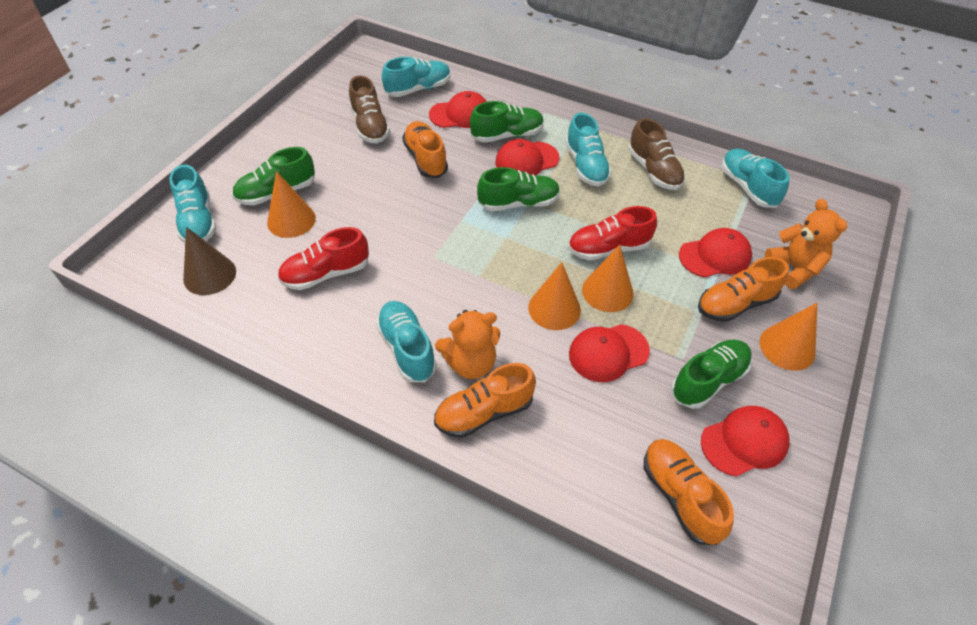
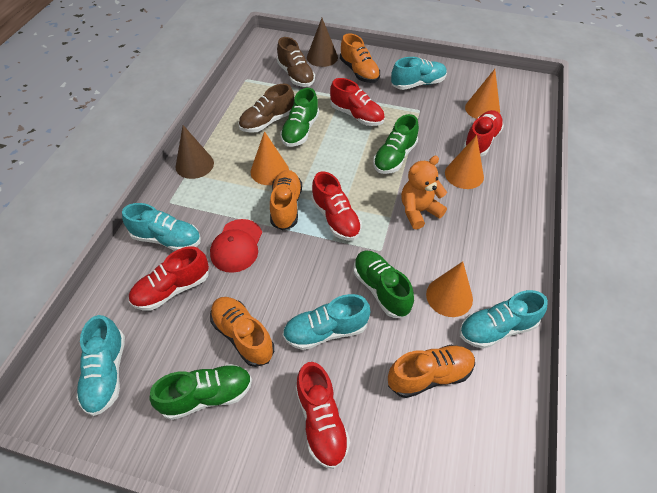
brown cone: [183,227,236,295] = 1 -> [176,125,214,179] [307,18,338,67] = 2
orange teddy bear: [435,310,500,379] [765,199,847,289] = 2 -> [401,156,447,229] = 1
red cap: [429,91,487,128] [495,139,559,176] [569,324,650,382] [679,228,752,277] [701,406,790,477] = 5 -> [210,219,262,273] = 1
red shoe: [278,227,369,290] [568,206,657,260] = 2 -> [129,246,209,310] [296,362,350,469] [311,171,362,241] [330,78,385,126] [463,110,504,156] = 5

